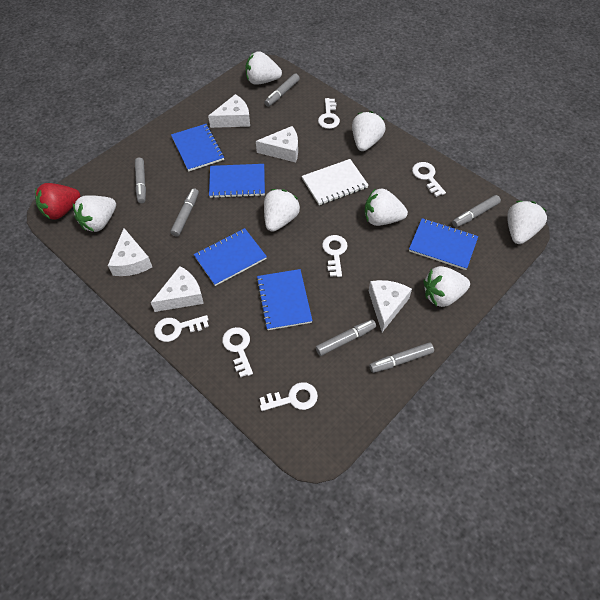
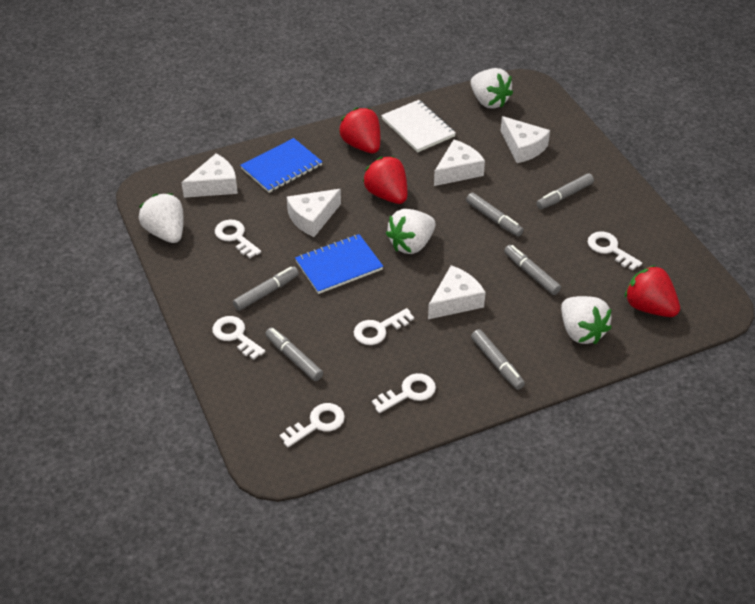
blue notebook: [171,124,224,172] [194,228,267,286] [209,164,265,198] [256,269,313,330] [409,218,478,270] = 5 -> [240,138,322,193] [295,234,383,294] = 2
red strawberry: [35,183,80,220] = 1 -> [339,108,380,153] [363,156,407,204] [625,265,680,317] = 3
white strawberry: [73,195,116,232] [245,51,282,85] [264,189,300,232] [352,111,386,151] [365,188,408,226] [423,266,470,307] [507,201,547,244] = 7 -> [139,193,184,243] [386,209,436,254] [471,68,513,109] [561,296,612,344] = 4

